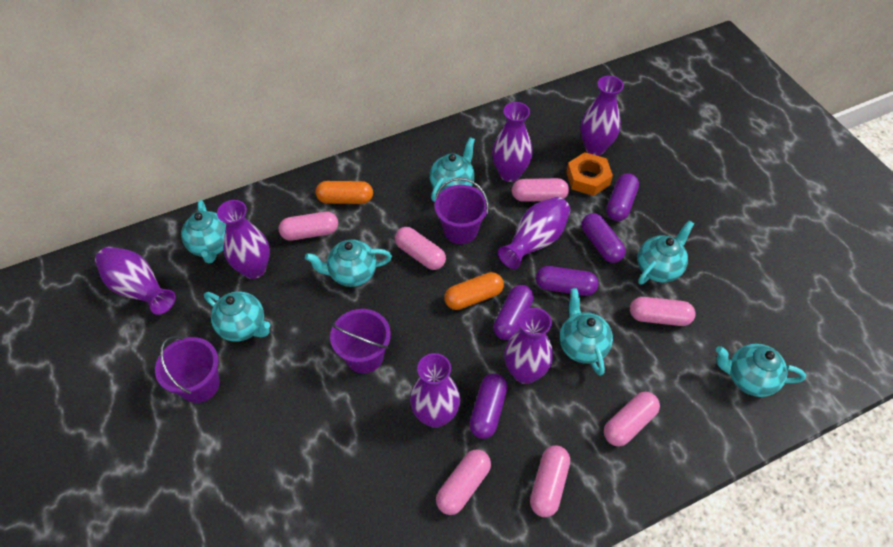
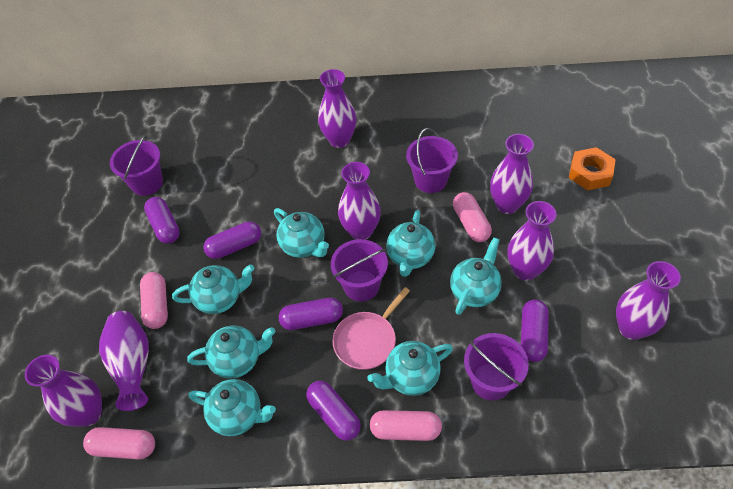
orange capsule: [316,181,373,204] [444,272,504,310] = 2 -> none = 0
pink capsule: [279,212,338,241] [395,227,446,270] [436,449,491,515] [512,178,569,202] [530,446,570,517] [604,392,660,446] [630,297,696,326] = 7 -> [83,427,155,460] [140,272,168,329] [370,410,442,441] [453,192,492,242] = 4
pink pan: none = 0 -> [332,287,410,370] = 1
purple bucket: [155,336,220,403] [330,309,391,374] [435,178,489,244] = 3 -> [110,135,163,196] [331,239,388,302] [406,128,458,193] [464,333,529,401] = 4

